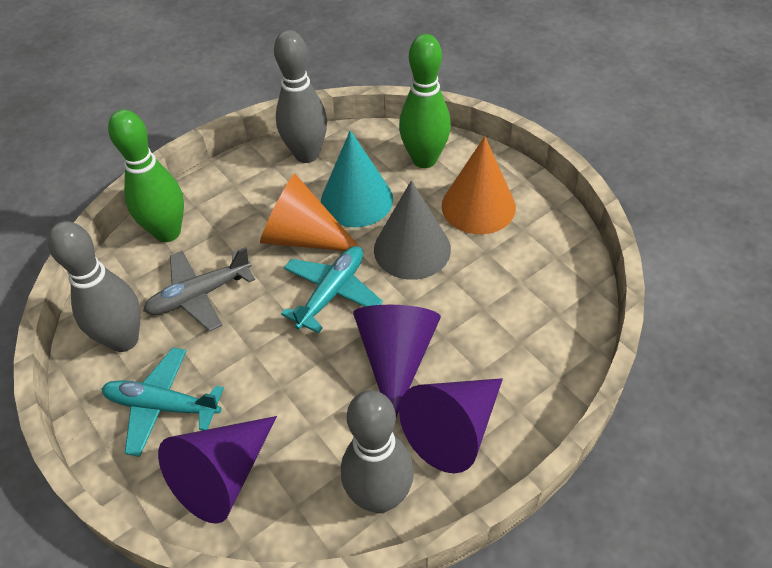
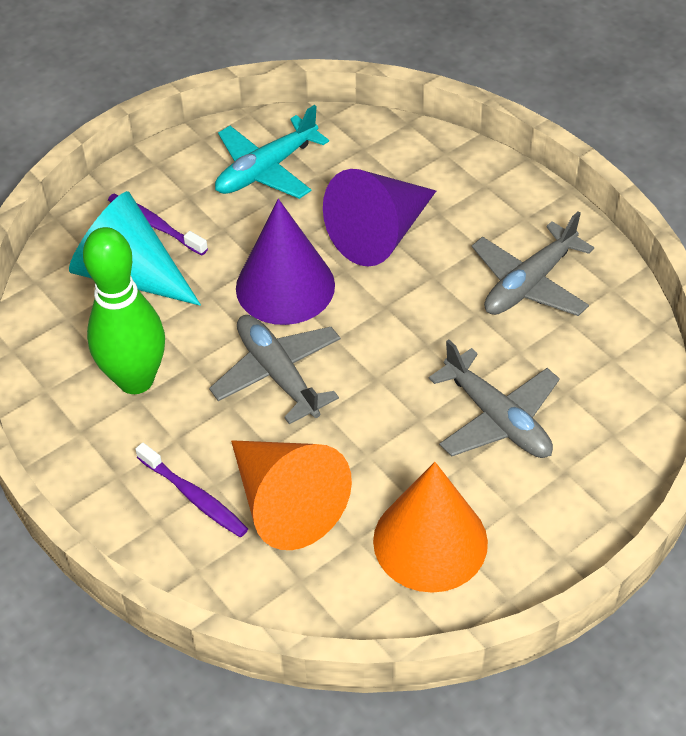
green bowling pin: [108,109,184,242] [399,34,451,168] = 2 -> [83,227,165,394] = 1
grey bowling pin: [48,221,141,352] [274,30,327,163] [341,390,414,513] = 3 -> none = 0
grey cone: [374,180,451,280] = 1 -> none = 0
grey plane: [143,247,255,332] = 1 -> [209,315,341,424] [429,339,560,458] [472,211,594,316] = 3
purple cone: [158,416,277,524] [353,305,441,417] [399,378,503,473] = 3 -> [236,199,335,325] [323,169,436,267] = 2
purple toothbrush: none = 0 -> [108,194,208,255] [135,442,248,537] = 2
turquoise plane: [101,348,224,457] [281,246,383,333] = 2 -> [215,105,329,199] = 1

